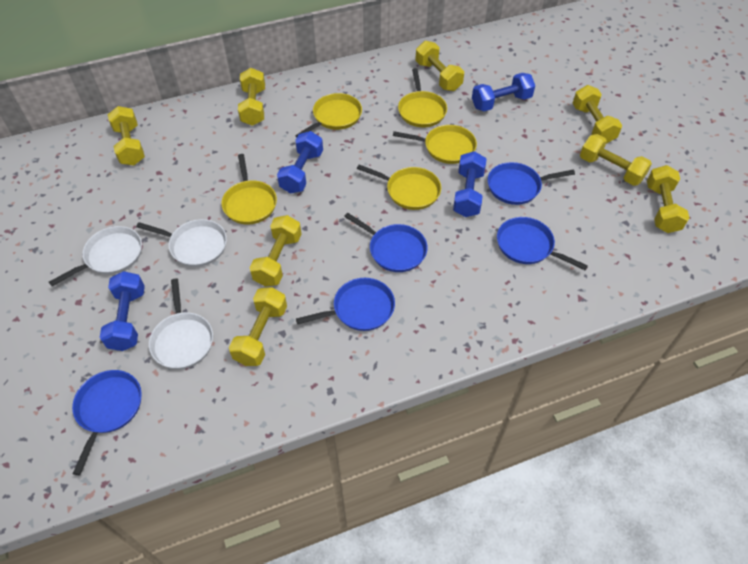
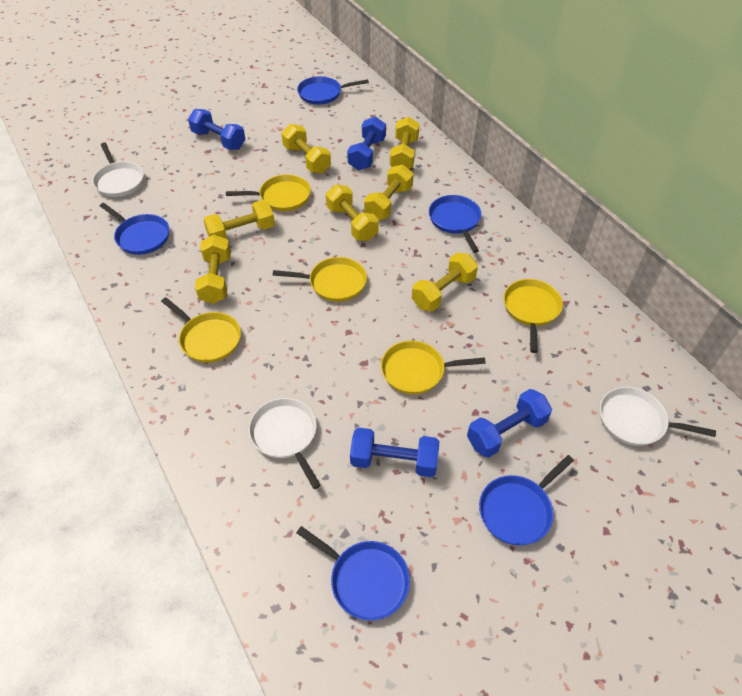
yellow dumbbell: [108,106,145,165] [229,287,287,366] [238,68,265,126] [250,215,302,287] [415,41,464,91] [572,85,622,144] [580,134,652,186] [647,165,689,233] = 8 -> [195,235,231,304] [203,200,275,239] [281,124,331,174] [326,185,379,241] [364,165,414,220] [390,117,420,169] [412,253,478,312] = 7

